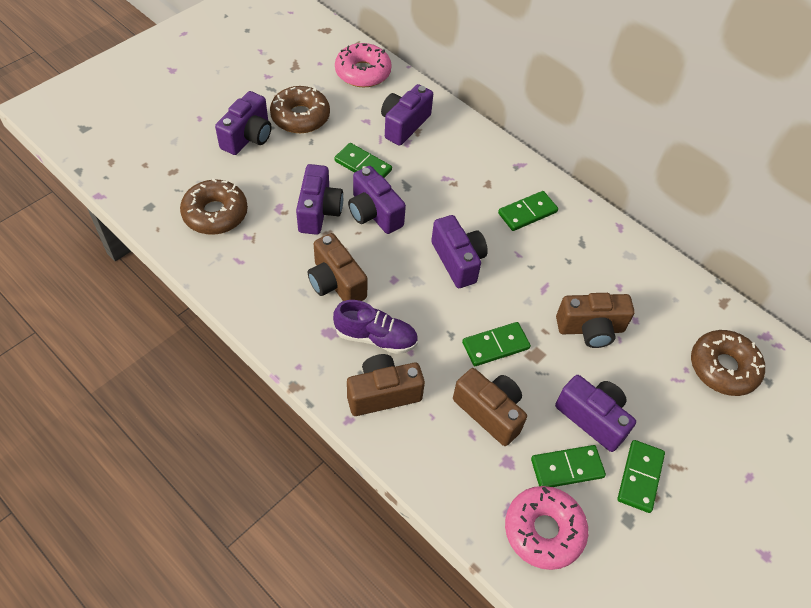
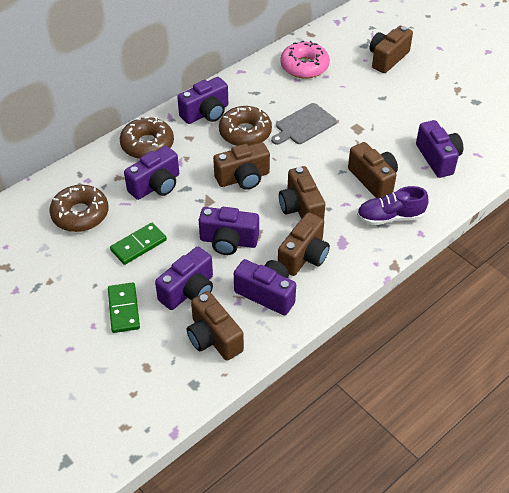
brown camera: [308,233,368,301] [347,354,425,416] [453,368,527,446] [556,293,635,348] = 4 -> [187,291,244,361] [213,142,270,190] [278,212,330,276] [279,166,325,219] [348,142,398,198] [369,26,413,73] = 6
green domino: [334,143,392,178] [462,322,531,366] [498,191,558,231] [531,445,606,487] [617,440,665,513] = 5 -> [108,282,140,333] [110,223,167,265] = 2
grey cutting board: none = 0 -> [271,103,337,145] = 1
pink donut: [335,43,392,88] [505,486,588,570] = 2 -> [280,41,330,79] = 1

